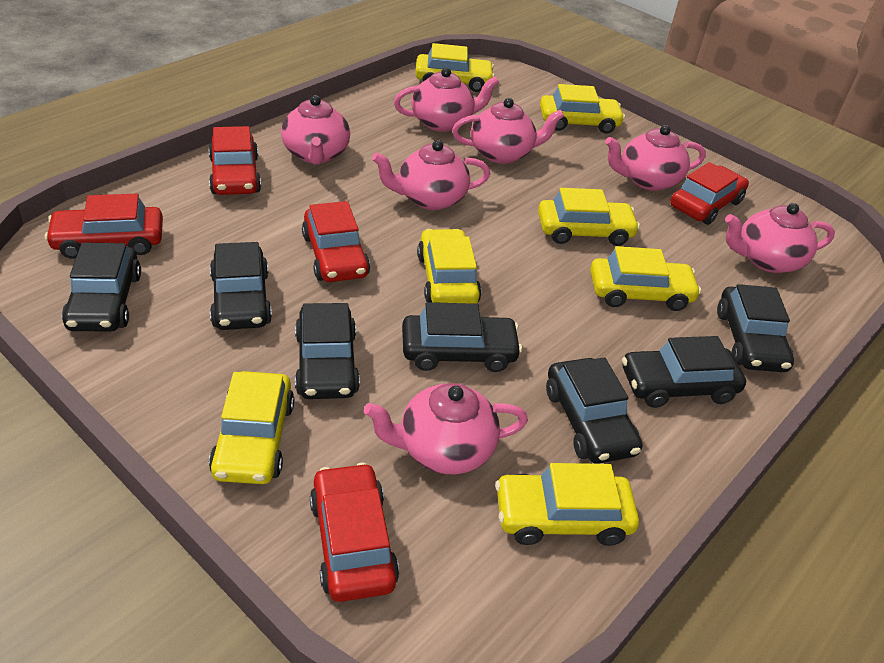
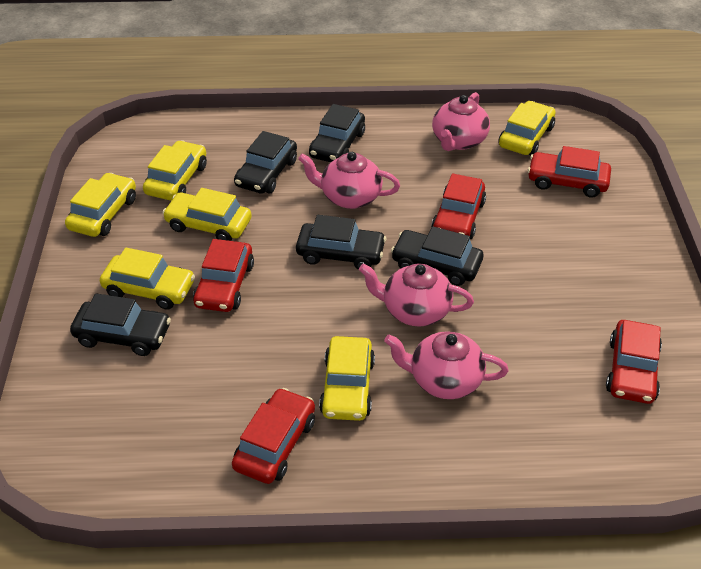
black car: [62,242,141,331] [210,242,272,330] [295,303,360,399] [402,302,522,372] [546,358,642,464] [622,336,746,408] [717,284,794,372] = 7 -> [70,293,171,356] [234,131,297,194] [296,215,386,270] [309,104,365,162] [391,226,483,286] = 5
pink teapot: [281,95,350,165] [364,383,528,474] [372,140,490,210] [394,67,499,132] [452,98,564,164] [605,125,706,191] [725,203,835,273] = 7 -> [298,152,400,209] [359,263,474,326] [384,331,509,399] [432,92,490,151] = 4
yellow car: [209,371,294,484] [415,43,495,92] [417,229,481,304] [495,463,639,546] [538,188,640,246] [540,84,625,134] [590,246,701,311] = 7 -> [65,173,136,237] [100,248,195,310] [143,140,207,200] [162,188,252,241] [319,336,375,421] [499,101,556,155] = 6

